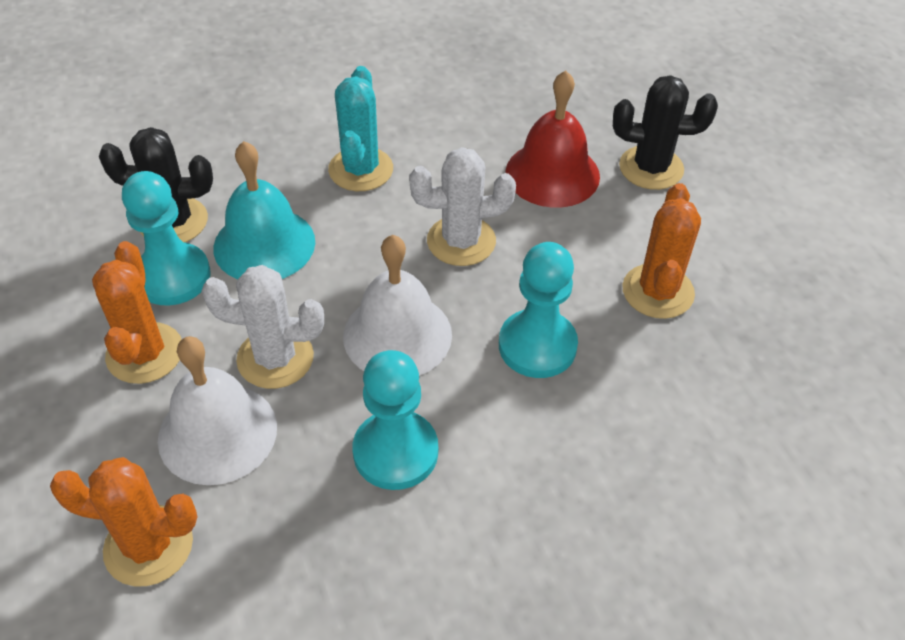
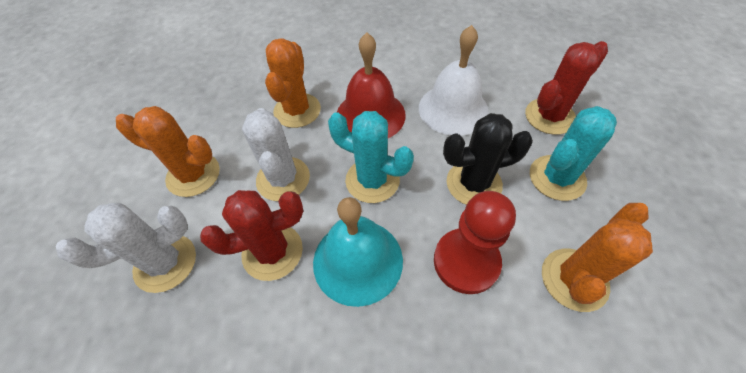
black cactus: [99,127,213,242] [613,75,718,190] = 2 -> [443,113,533,205] = 1
red cactus: none = 0 -> [200,190,303,281] [525,41,608,135] = 2
red pawn: none = 0 -> [434,191,516,294] = 1
turquoise cactus: [328,66,393,191] = 1 -> [328,111,414,203] [530,106,617,201] = 2
turquoise pawn: [122,171,211,305] [353,350,438,490] [499,242,578,378] = 3 -> none = 0
white bell: [158,336,277,485] [343,235,452,376] = 2 -> [419,25,489,136] = 1

